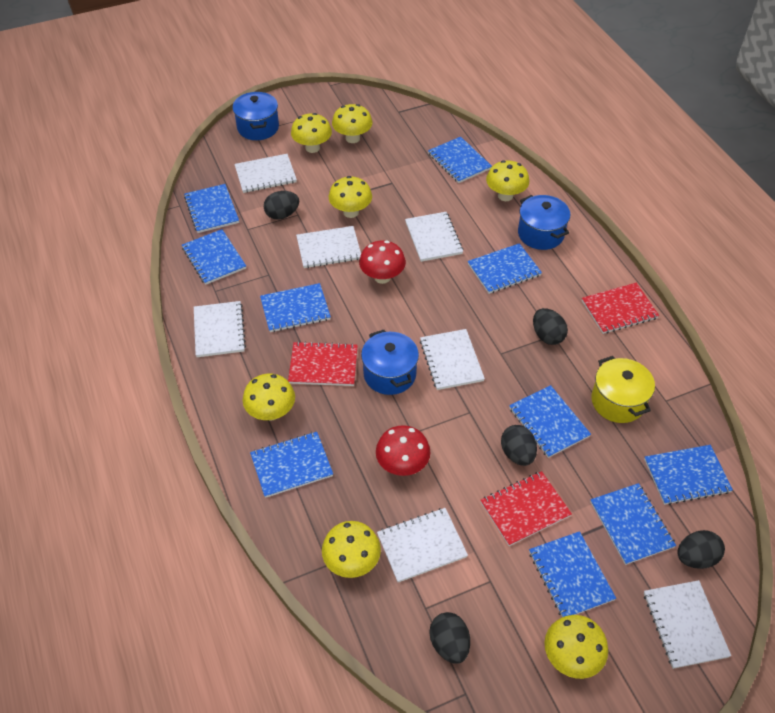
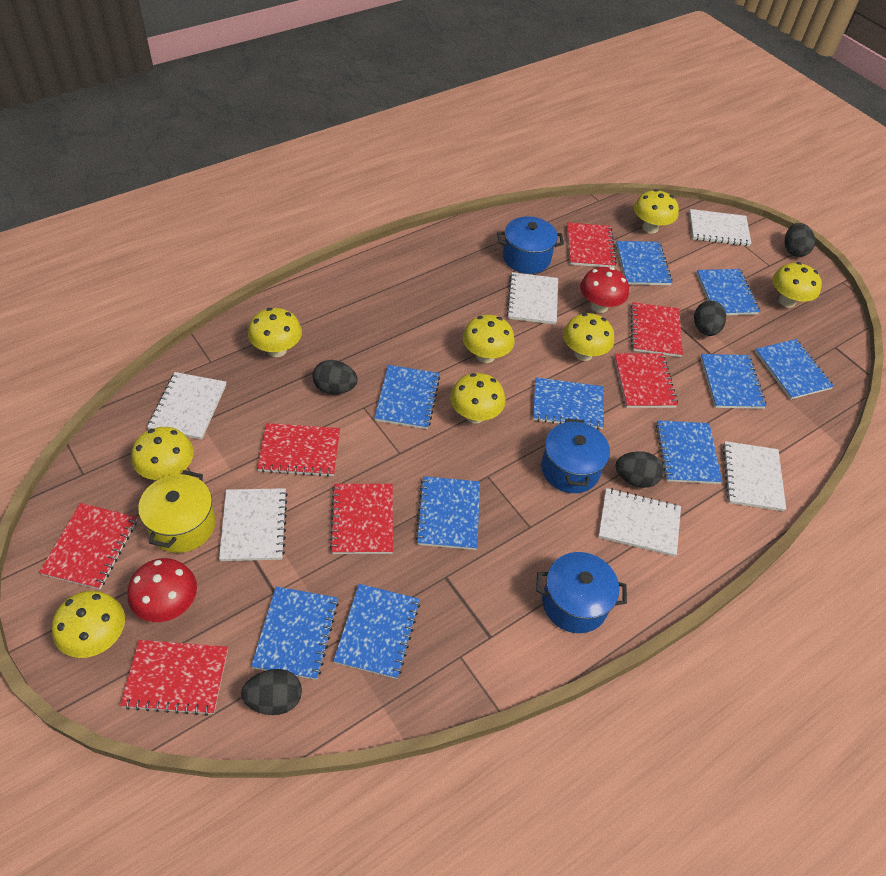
red notebook: [288,341,358,386] [480,471,572,546] [582,283,659,334] = 3 -> [39,503,137,590] [120,640,228,716] [257,423,340,477] [330,484,393,554] [567,222,617,268] [614,353,678,408] [630,302,683,357] = 7
white notebook: [194,301,246,357] [235,154,297,193] [296,226,361,268] [377,508,468,582] [405,212,463,262] [420,329,485,390] [644,580,731,669] = 7 -> [147,372,226,440] [219,488,288,561] [507,272,558,325] [598,488,681,557] [689,209,751,246] [723,441,786,511] = 6
yellow mushroom: [243,374,295,421] [291,113,332,153] [322,521,381,578] [329,176,372,218] [332,104,372,143] [486,160,529,201] [544,615,608,679] = 7 -> [52,591,125,658] [131,427,194,480] [248,308,302,357] [450,373,505,423] [463,315,515,363] [563,313,614,361] [634,189,679,234] [773,262,822,308] = 8

